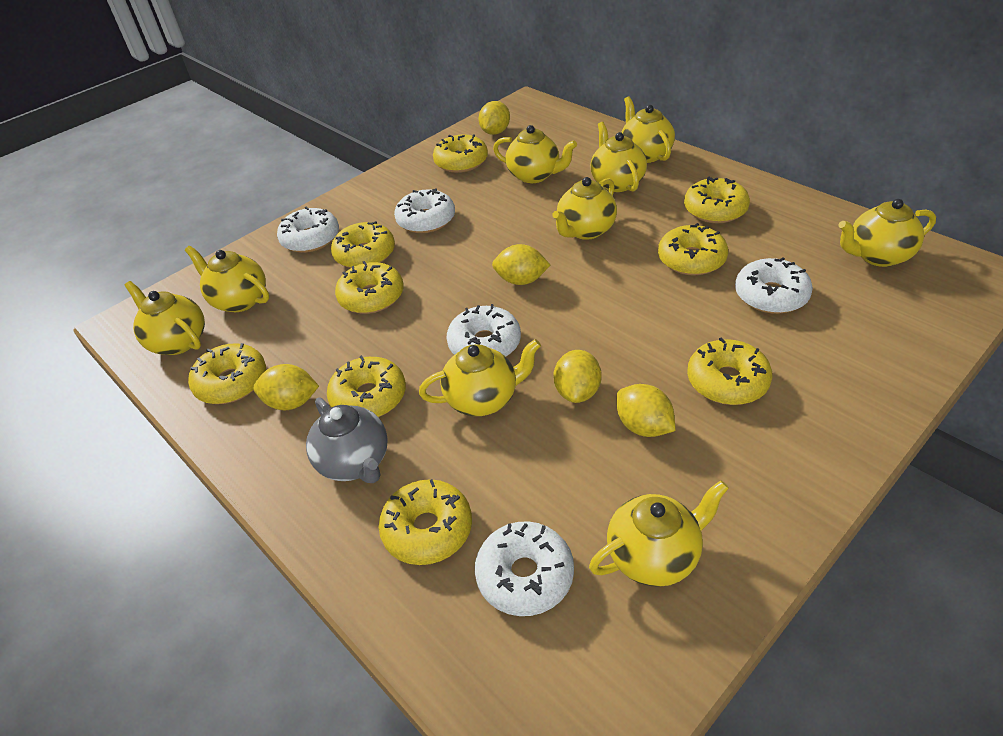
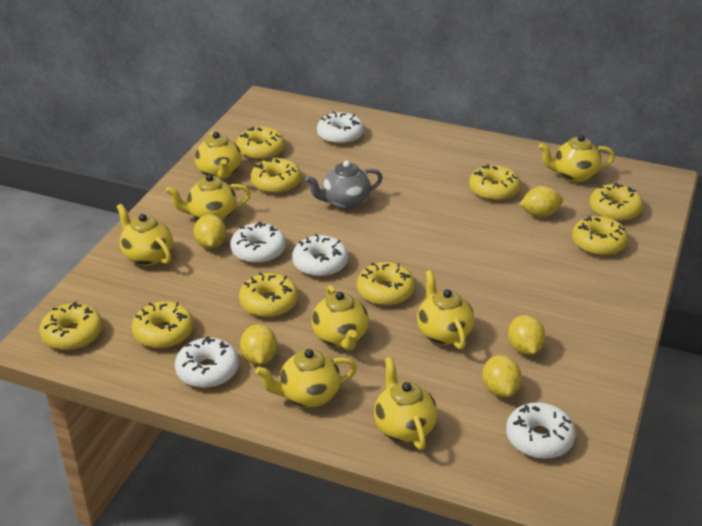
yellow teapot: [124,281,205,355] [185,246,269,312] [419,339,541,416] [493,125,577,183] [552,177,617,240] [589,480,729,587] [591,122,647,192] [621,97,675,163] [838,199,936,267] = 9 -> [116,204,173,266] [166,174,251,221] [195,132,242,179] [255,349,357,407] [311,285,369,351] [374,357,437,450] [417,270,475,350] [539,135,615,183] = 8

